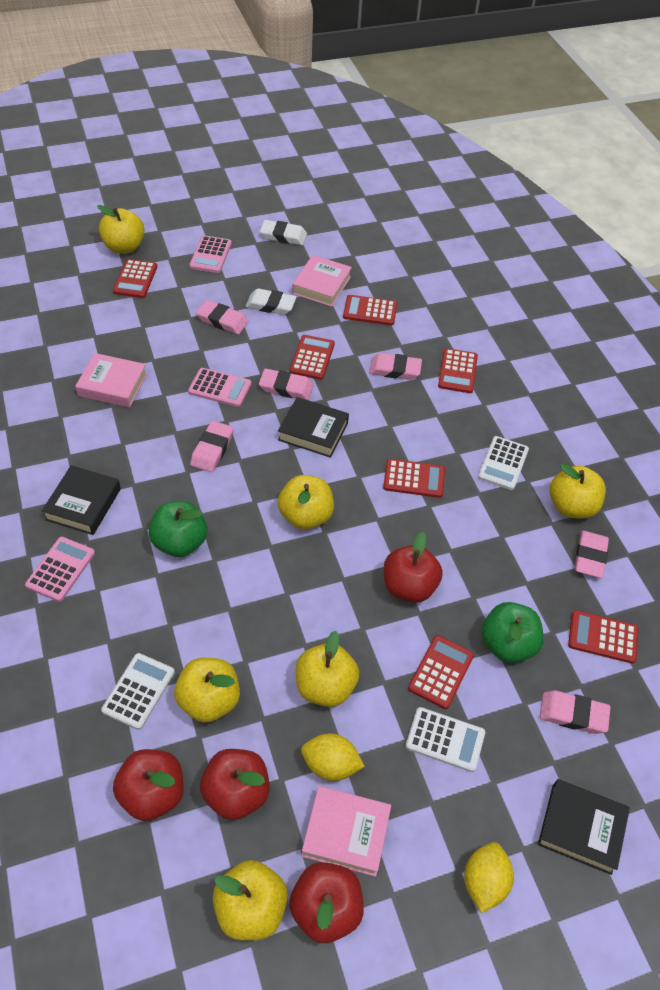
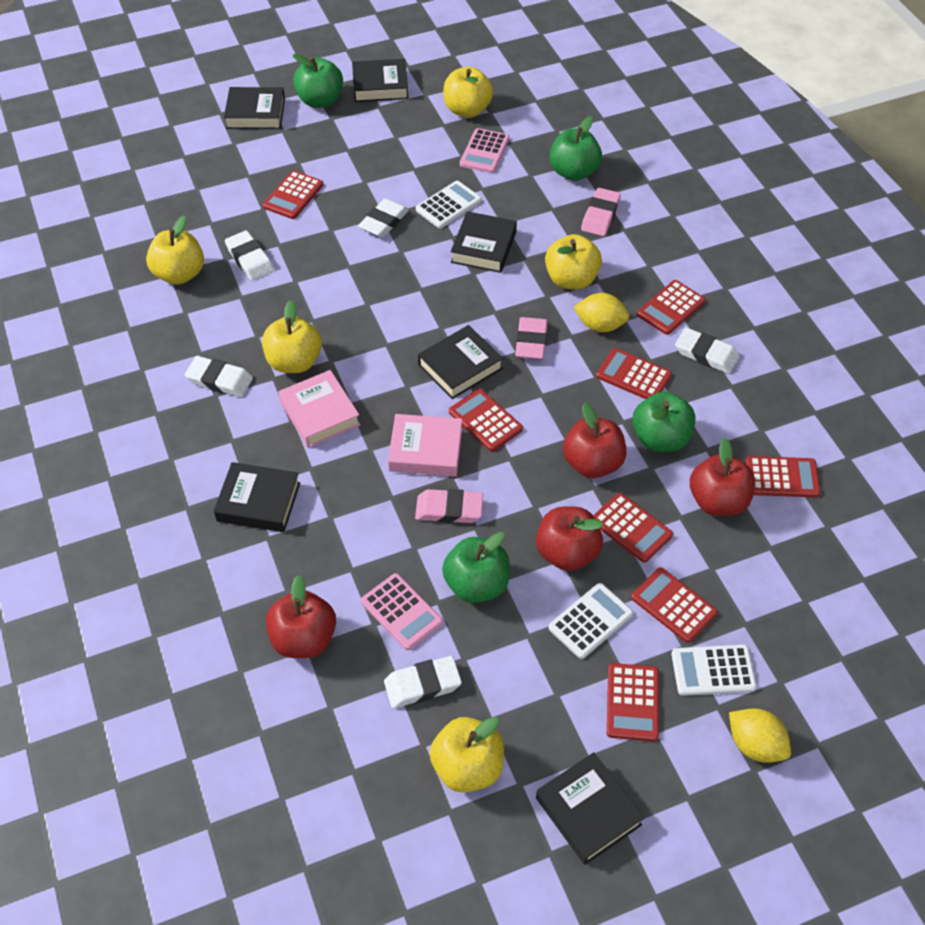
black book: [42,465,121,535] [278,397,349,458] [538,779,630,875] = 3 -> [214,462,300,532] [224,87,285,129] [352,59,409,102] [418,325,503,399] [451,211,517,273] [536,752,644,865] = 6
green apple: [149,501,208,557] [481,602,544,663] = 2 -> [293,54,343,108] [442,532,510,603] [549,116,602,181] [632,392,695,452] = 4
pink book: [75,353,147,407] [292,255,352,307] [301,786,391,877] = 3 -> [278,370,360,448] [388,414,462,476] = 2
pink calculator: [25,537,95,602] [188,368,251,407] [189,235,232,273] = 3 -> [361,573,443,650] [460,128,509,173] = 2
pink eraser: [190,421,234,472] [196,300,249,335] [259,369,314,400] [369,353,422,380] [540,690,611,734] [575,530,609,578] = 6 -> [415,489,483,523] [515,317,548,359] [581,188,621,236] = 3
red calculator: [113,259,157,298] [290,335,335,380] [343,295,397,326] [383,459,445,498] [408,635,474,709] [438,348,478,393] [568,610,638,664] = 7 -> [263,170,323,219] [449,389,523,452] [593,493,673,563] [596,348,672,399] [607,663,659,741] [631,567,717,643] [637,280,705,335] [745,456,820,498] = 8
white eraser: [245,289,297,315] [260,220,307,245] = 2 -> [185,356,253,397] [225,230,274,281] [358,198,409,238] [384,656,462,708] [675,328,739,374] = 5
yellow apple: [97,205,145,254] [174,658,240,723] [213,860,288,941] [278,475,334,529] [296,631,359,707] [550,463,606,518] = 6 -> [146,216,204,285] [262,300,322,373] [430,717,504,793] [443,67,493,118] [545,234,602,290] = 5

